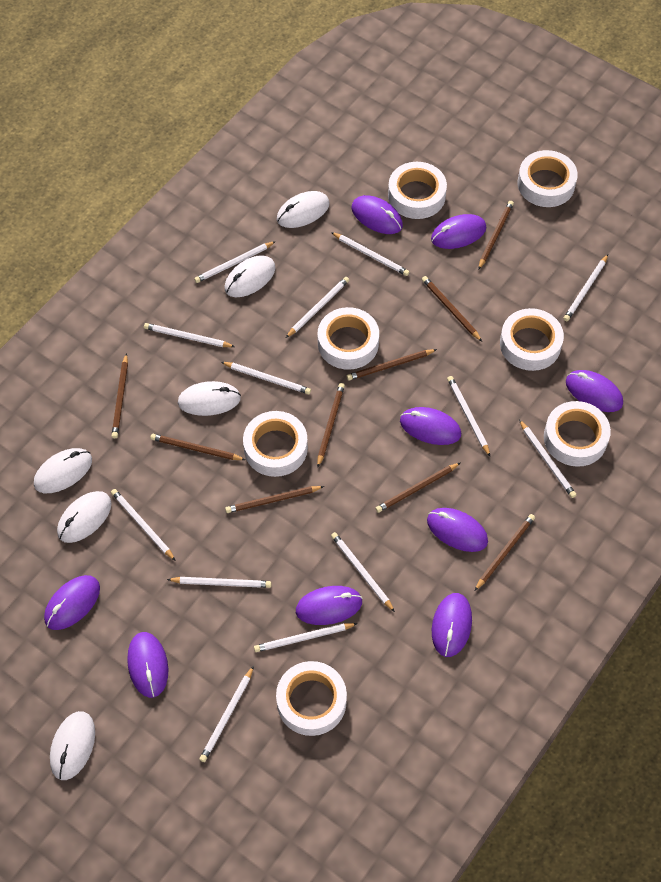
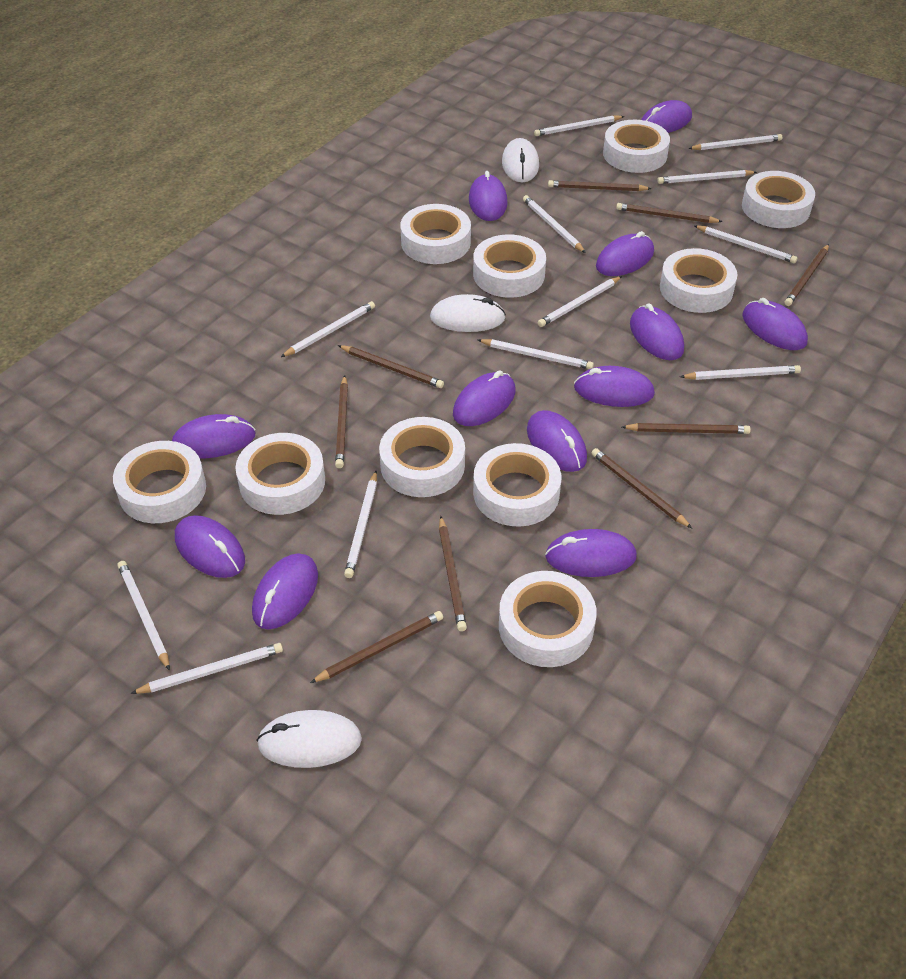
purple mouse: [44,575,100,630] [127,632,168,698] [296,586,363,625] [352,195,403,234] [400,407,461,445] [427,508,488,552] [431,214,486,249] [432,593,472,657] [566,370,623,412] = 9 -> [172,414,256,458] [175,515,245,578] [252,553,318,629] [453,370,516,426] [469,171,507,221] [527,410,587,472] [545,529,637,577] [574,366,655,407] [596,231,654,276] [630,303,684,360] [641,100,692,133] [742,298,808,350] = 12
white mouse: [34,448,92,493] [50,711,95,780] [57,491,112,543] [178,381,241,416] [224,255,276,297] [277,191,330,228] = 6 -> [256,710,362,768] [430,294,506,332] [502,138,539,182] = 3
white pencil: [111,489,176,561] [144,323,235,347] [167,577,271,588] [194,241,276,283] [199,666,254,762] [221,362,311,394] [254,623,358,652] [286,277,349,338] [331,232,409,276] [331,532,395,612] [447,376,490,456] [519,420,576,498] [563,254,608,321] = 13 -> [117,561,170,671] [131,643,283,694] [281,301,375,357] [344,471,377,578] [478,339,594,369] [523,195,586,253] [534,115,624,136] [538,276,622,327] [657,170,757,184] [680,365,801,380] [688,134,782,150] [694,225,797,263] = 12
white tape: [243,411,308,477] [276,661,347,736] [318,307,379,370] [388,162,447,219] [500,308,564,371] [518,150,578,207] [544,401,611,467] = 7 -> [113,441,206,523] [236,433,325,515] [379,417,465,497] [400,204,471,264] [473,234,546,298] [473,443,561,527] [499,571,597,667] [603,120,670,173] [660,248,737,313] [742,171,815,228] = 10

